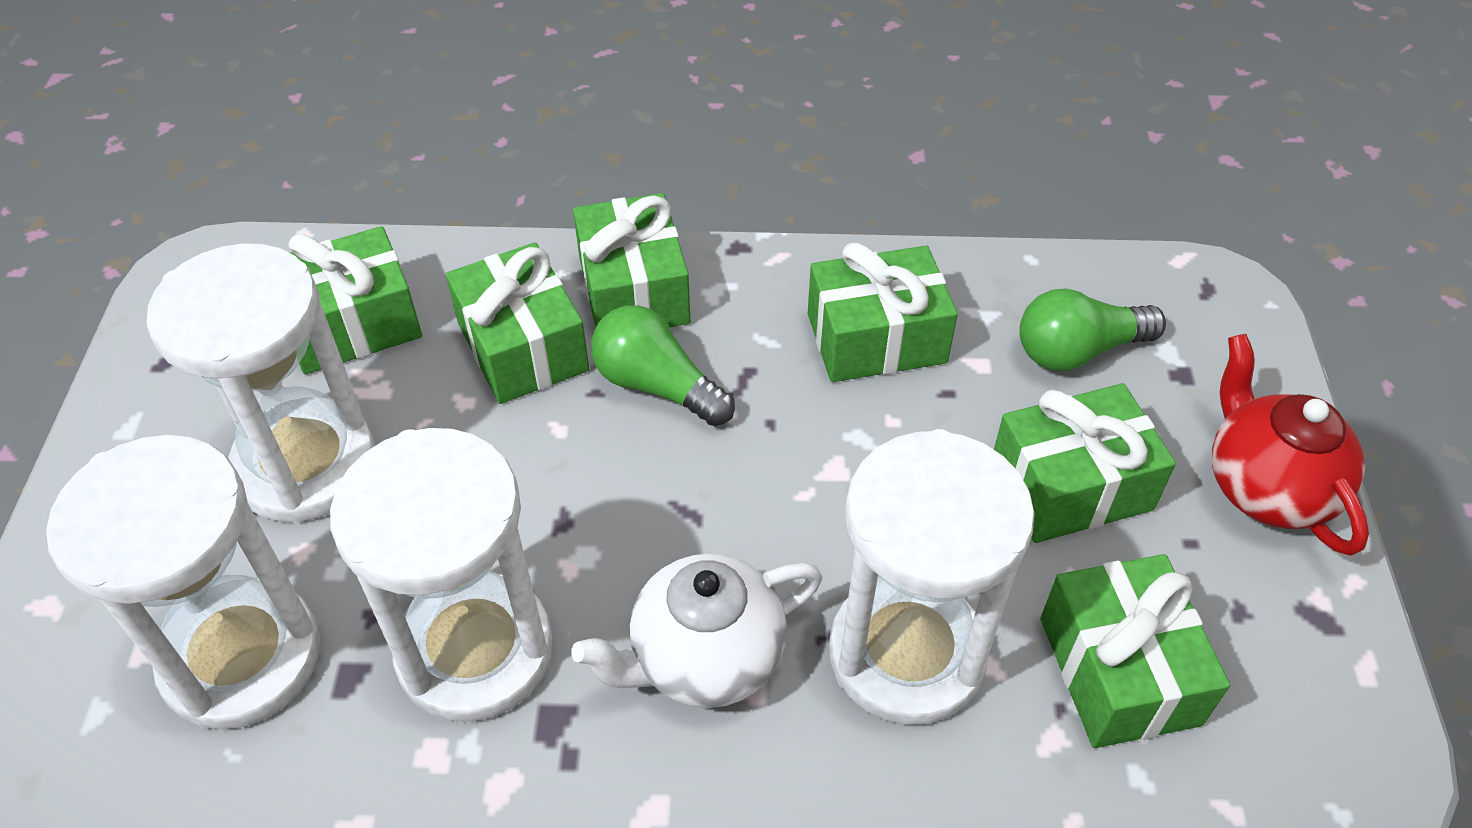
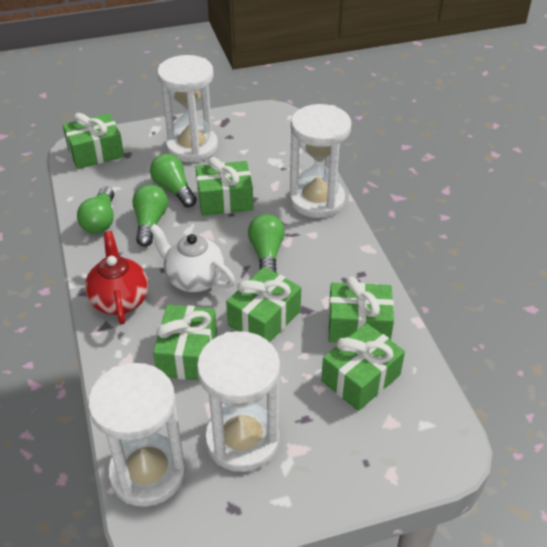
green light bulb: [591,305,735,426] [1019,289,1166,371] = 2 -> [77,187,114,234] [132,185,168,247] [150,154,197,207] [248,214,285,273] = 4

